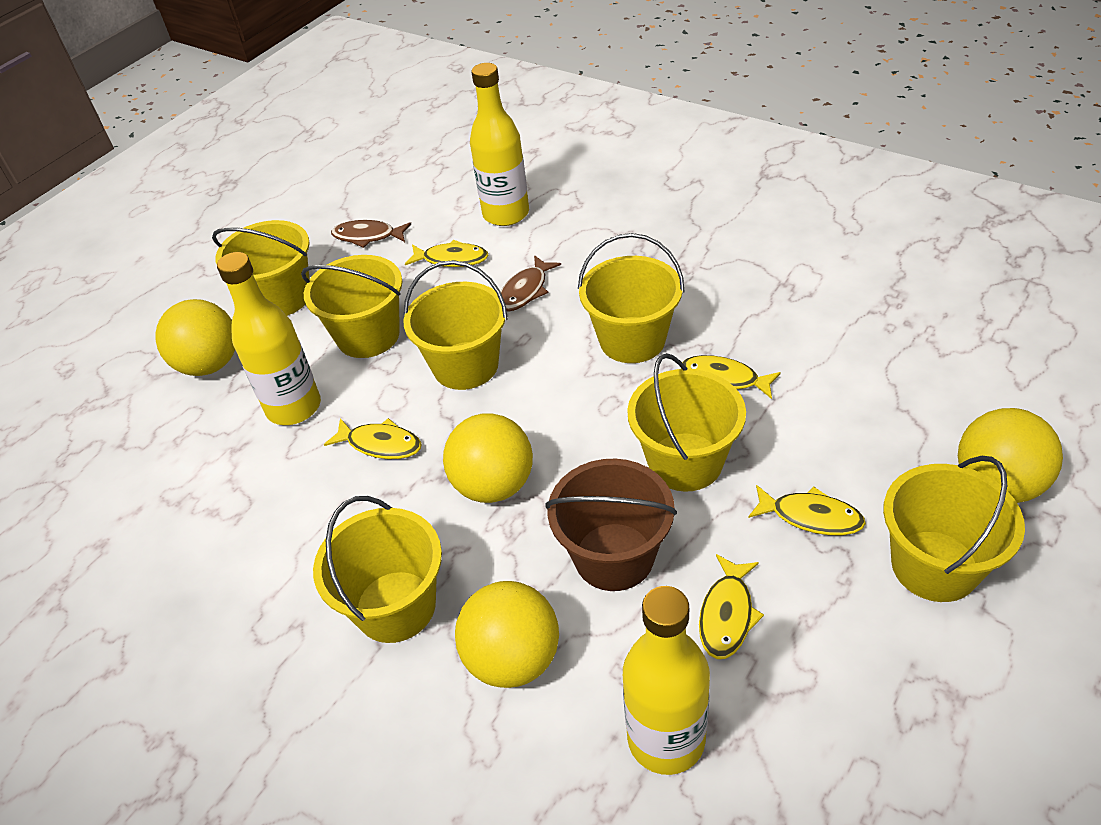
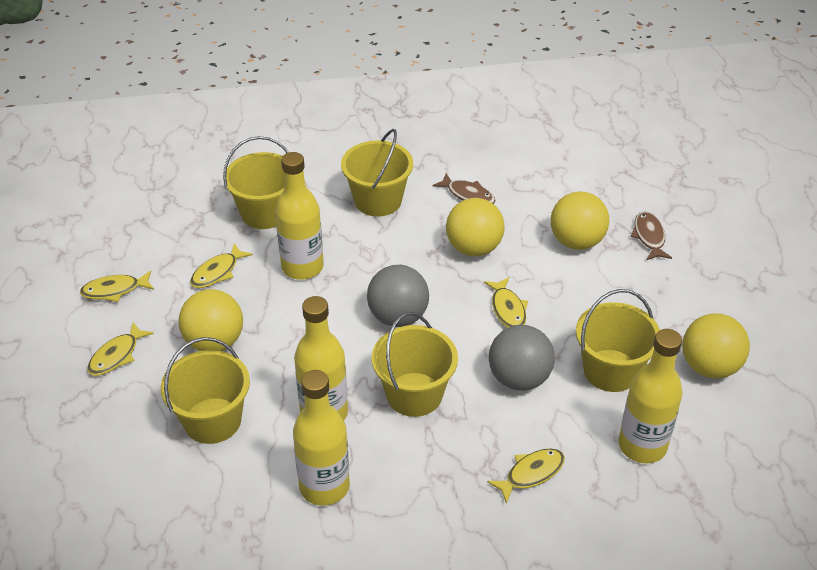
brown bucket: [545,459,677,591] = 1 -> none = 0
grey ball: none = 0 -> [367,265,429,327] [489,325,555,390] = 2
yellow bottle: [217,252,321,425] [470,63,529,226] [623,586,710,775] = 3 -> [275,152,323,280] [293,370,350,506] [294,296,348,421] [618,329,683,463] = 4
yellow bucket: [212,220,310,316] [301,255,402,358] [313,496,442,643] [403,260,508,390] [578,233,685,363] [627,353,746,492] [883,456,1025,602] = 7 -> [161,337,250,444] [223,136,289,229] [341,129,413,216] [372,312,458,417] [576,289,660,392] = 5

